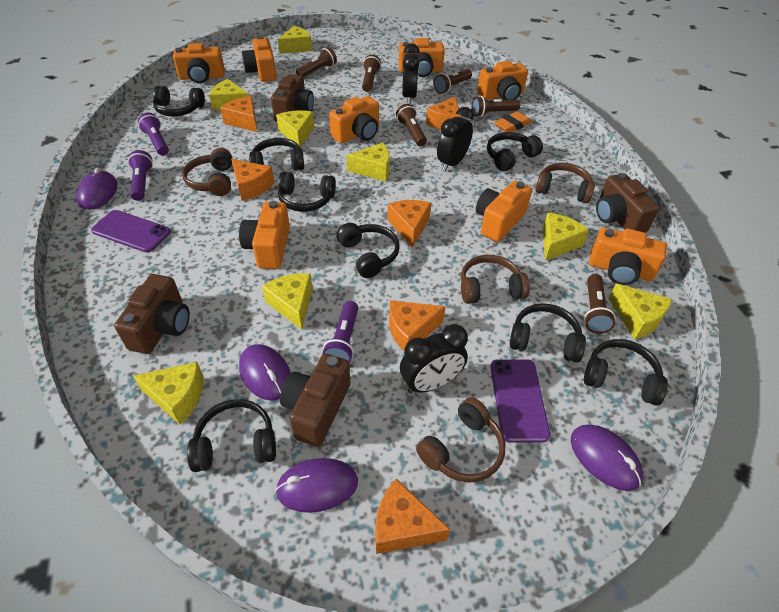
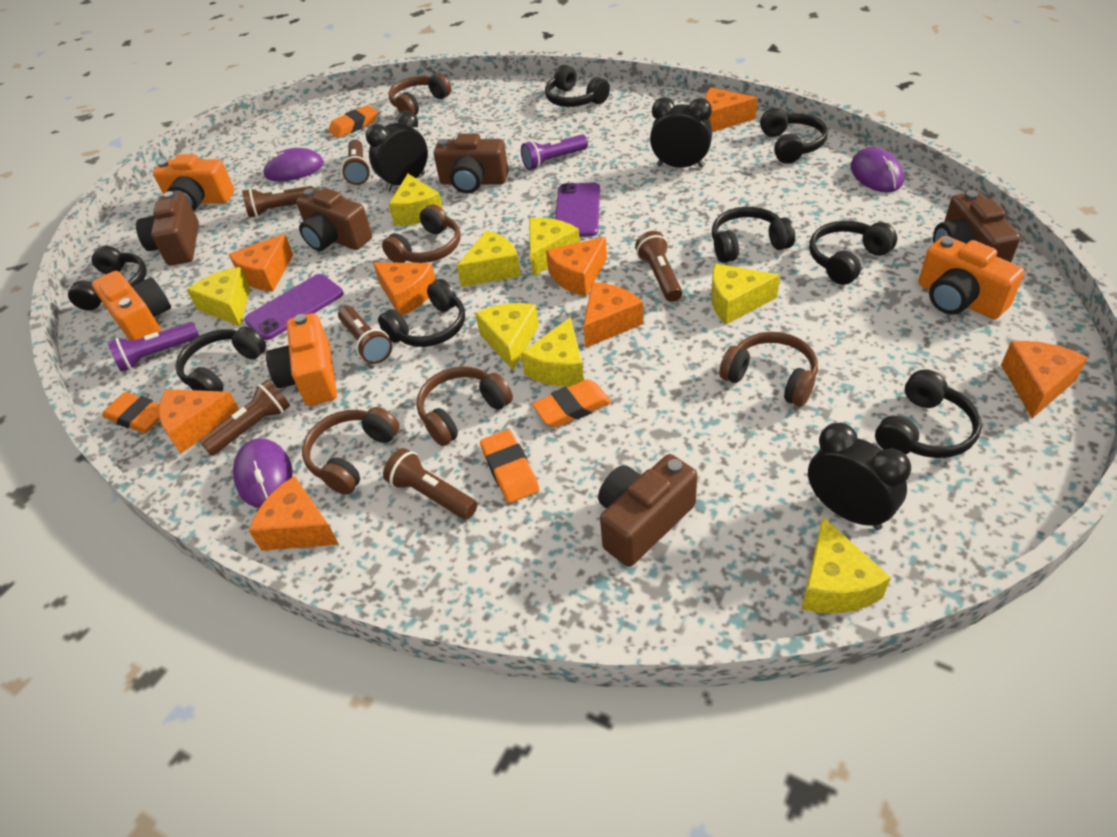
brown camera: [114,274,190,354] [271,74,314,122] [280,354,350,447] [596,173,659,233] = 4 -> [136,191,199,266] [296,188,372,251] [434,133,509,193] [598,454,697,567] [933,190,1020,262] = 5
brown headphones: [182,148,232,196] [416,397,505,483] [461,255,530,304] [535,163,595,203] = 4 -> [302,407,400,495] [382,204,461,263] [388,73,451,115] [416,366,513,446] [720,332,818,407] = 5
orange camera: [173,43,225,84] [239,201,290,269] [242,36,277,82] [329,96,379,143] [399,38,445,77] [476,181,532,242] [477,61,528,100] [589,227,667,285] = 8 -> [92,271,171,340] [153,154,234,211] [266,313,337,406] [918,236,1025,319] = 4
orange cheese: [220,96,257,132] [231,159,274,201] [375,479,451,554] [388,200,431,247] [389,300,445,351] [426,96,461,130] = 6 -> [159,389,239,453] [229,234,293,291] [249,476,339,551] [373,262,436,316] [546,237,607,296] [583,282,643,348] [705,88,757,132] [1001,341,1088,418] = 8
orange eraser: [494,111,532,132] = 1 -> [102,392,160,433] [328,105,378,138] [480,429,539,503] [532,379,611,428] = 4
purple flashlight: [128,150,153,201] [138,113,169,155] [323,301,358,363] = 3 -> [107,322,199,372] [521,135,588,170] = 2
purple mouse: [77,168,118,210] [239,344,291,401] [275,458,358,513] [571,425,643,491] = 4 -> [233,438,293,508] [263,148,324,181] [850,147,904,192] = 3

